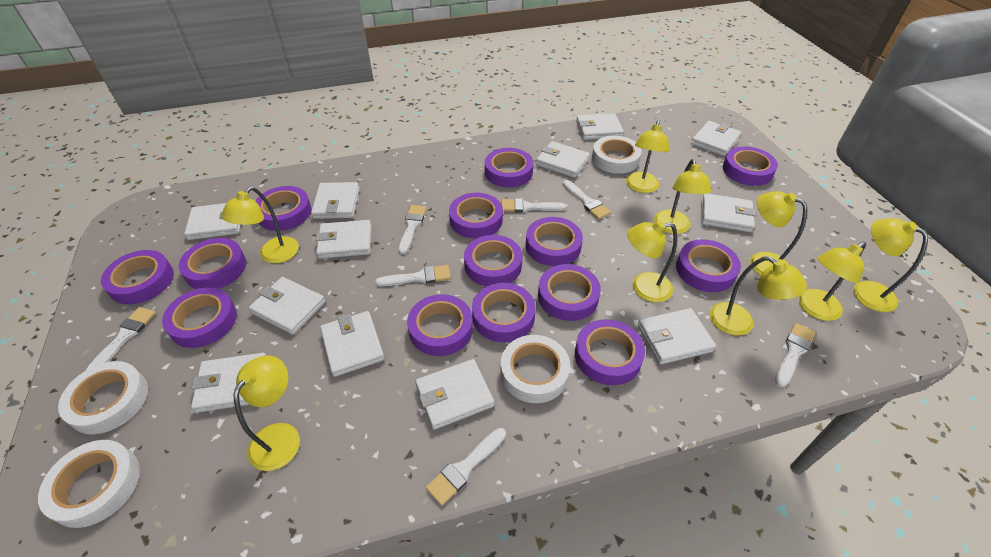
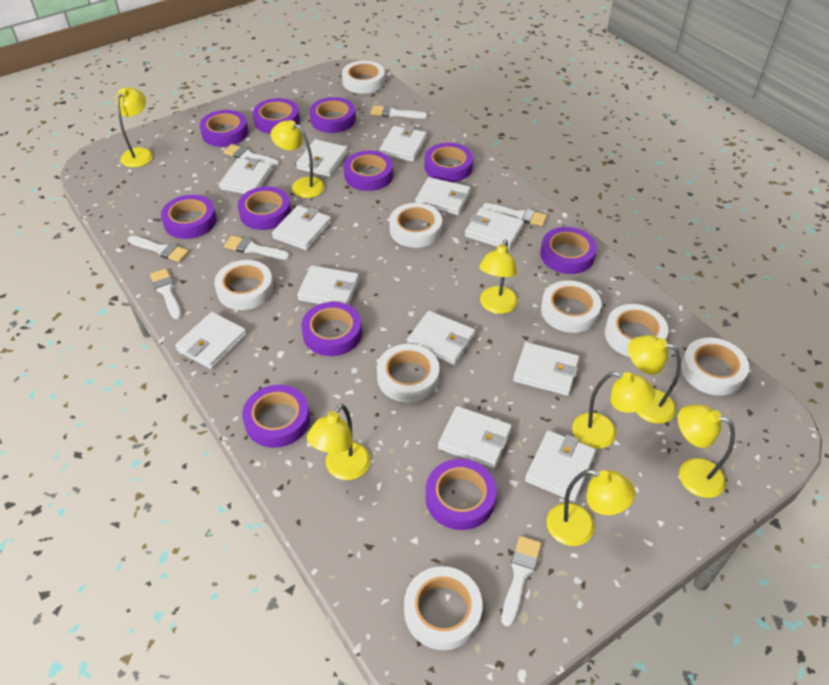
purple tape: [101,250,174,304] [162,287,237,348] [179,238,246,289] [255,186,312,231] [407,294,473,356] [449,193,503,238] [464,235,522,286] [472,283,536,342] [485,148,534,187] [526,217,583,266] [538,264,601,321] [575,319,645,385] [676,239,741,292] [723,146,778,186] = 14 -> [161,195,217,239] [200,110,248,147] [238,186,291,230] [242,385,310,448] [253,98,300,134] [301,302,362,356] [310,97,356,133] [344,151,393,191] [425,143,473,182] [426,459,497,530] [540,227,597,274] = 11
white tape: [38,440,140,528] [58,361,148,434] [501,335,570,403] [592,136,642,174] = 4 -> [214,260,274,310] [342,61,385,94] [377,344,440,403] [389,203,442,248] [404,566,483,650] [541,280,601,333] [605,304,668,357] [681,337,749,396] = 8
yellow lamp: [221,187,299,263] [233,355,300,471] [626,120,669,193] [627,221,677,302] [654,159,712,234] [710,256,807,336] [750,191,807,275] [799,242,866,321] [853,218,928,312] = 9 -> [116,87,153,167] [271,120,325,198] [307,404,371,480] [479,239,518,314] [546,470,635,546] [572,372,655,449] [628,335,681,424] [678,405,735,498] = 8

